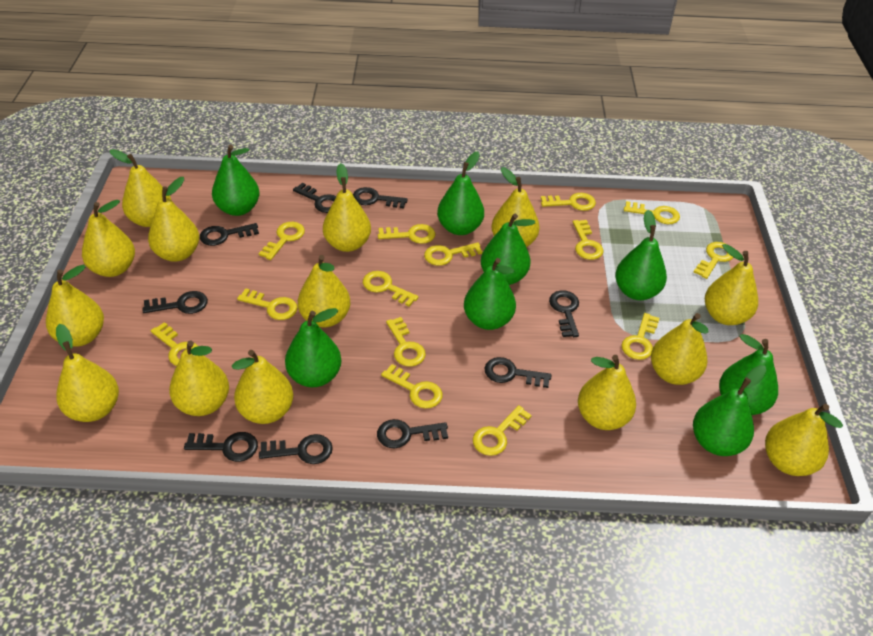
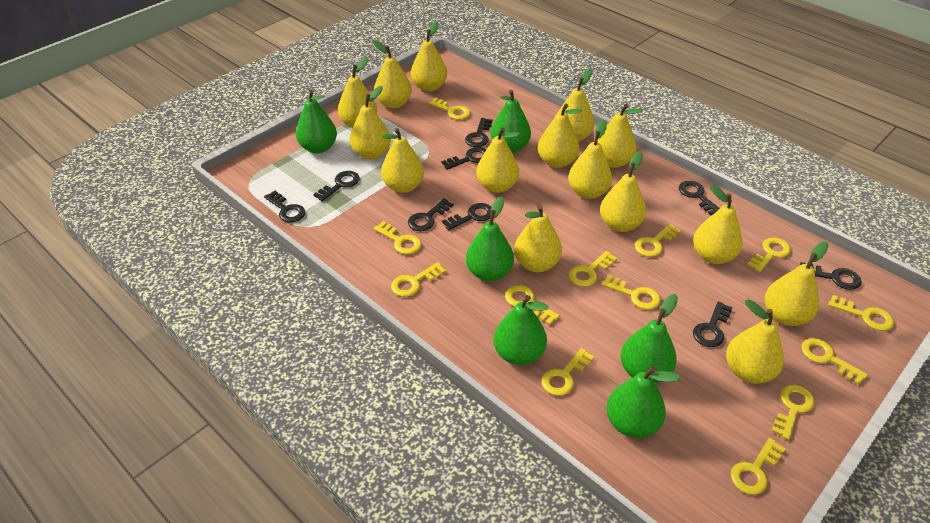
green pear: [212,145,259,216] [285,308,341,387] [437,151,484,235] [464,258,516,330] [481,214,535,285] [615,210,667,300] [693,365,767,456] [719,334,778,415] = 8 -> [296,90,337,154] [466,196,514,281] [491,90,531,153] [493,295,548,365] [606,366,680,438] [621,294,678,383] = 6
yellow key: [150,322,198,366] [237,288,298,320] [259,222,305,260] [363,271,419,307] [378,224,435,244] [381,364,443,409] [386,317,426,367] [424,242,483,266] [473,405,532,456] [541,193,596,211] [573,220,603,260] [622,313,660,360] [624,201,680,224] [694,242,733,279] = 14 -> [374,221,421,254] [391,262,446,297] [429,97,470,120] [505,285,560,325] [541,348,594,396] [569,251,617,287] [601,275,661,310] [635,224,681,257] [731,438,786,495] [747,237,791,273] [771,385,815,440] [801,338,868,385] [828,295,894,331] = 13
yellow pear: [46,265,104,347] [56,324,119,422] [82,200,135,277] [110,149,171,227] [148,177,199,262] [169,341,229,416] [232,350,293,424] [298,255,350,327] [323,163,371,252] [492,167,539,247] [578,355,636,430] [651,313,709,385] [705,244,758,325] [765,404,843,476] = 14 -> [338,57,377,128] [350,86,391,160] [373,41,412,109] [381,128,424,193] [411,22,447,92] [476,127,520,193] [514,205,562,272] [538,104,582,168] [558,69,594,142] [568,120,612,199] [597,104,643,168] [600,151,646,232] [693,184,743,264] [726,299,784,384] [765,242,829,326] = 15

